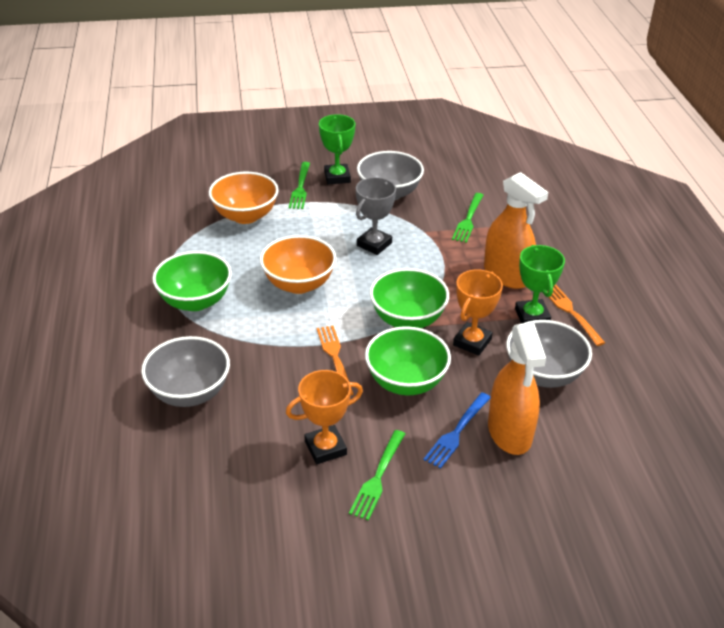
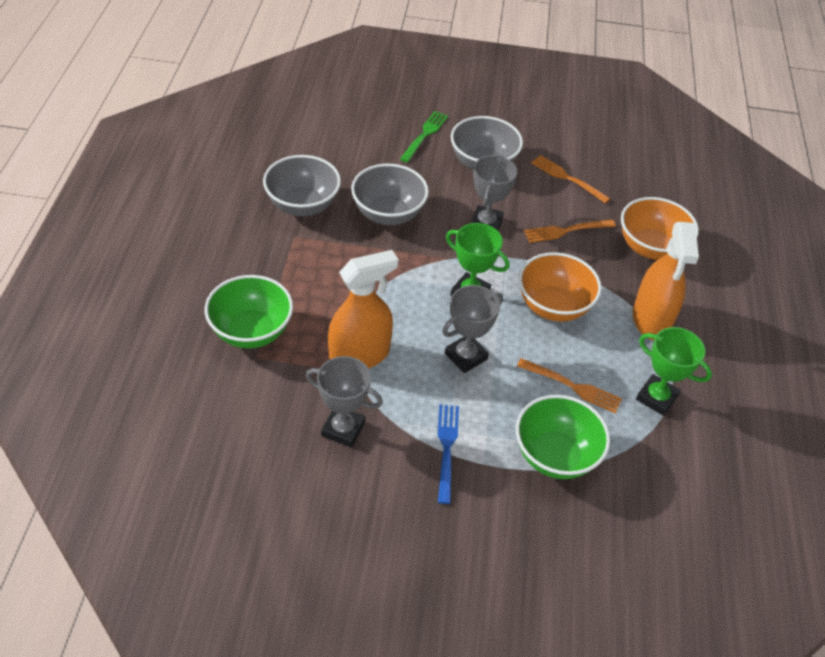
green bowl: [152,251,232,311] [365,326,451,395] [370,268,449,328] = 3 -> [205,275,293,349] [516,395,610,479] = 2
green fork: [289,162,310,209] [349,430,405,521] [452,193,483,243] = 3 -> [400,111,448,162] = 1
grey trophy: [356,177,396,255] = 1 -> [306,356,383,447] [442,285,503,373] [470,155,517,231] = 3
orange fork: [317,326,354,396] [547,284,605,346] = 2 -> [517,358,622,413] [524,219,616,243] [531,155,611,203] = 3
orange trophy: [286,370,363,464] [453,269,503,356] = 2 -> none = 0

